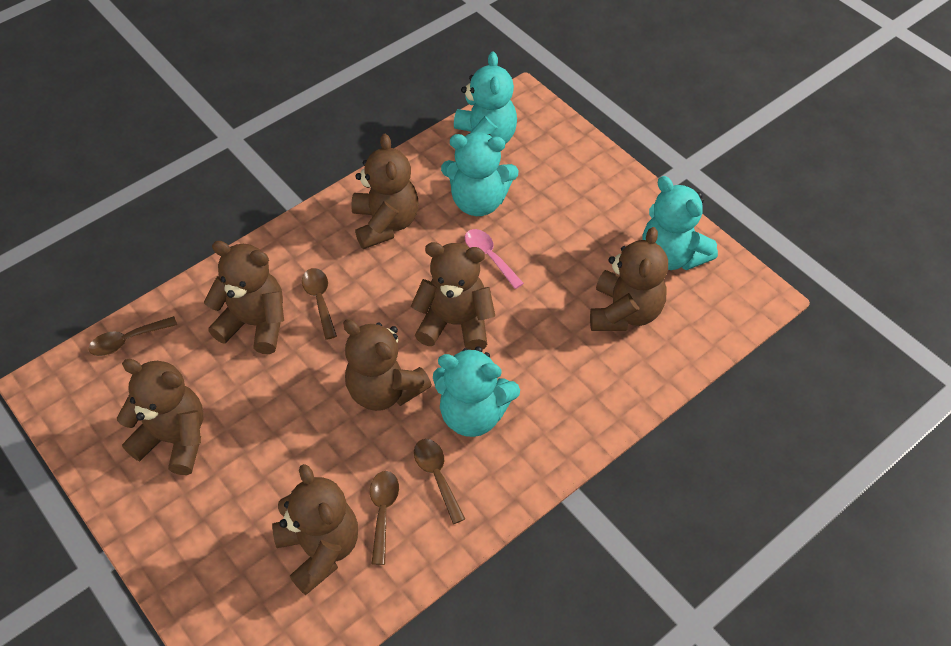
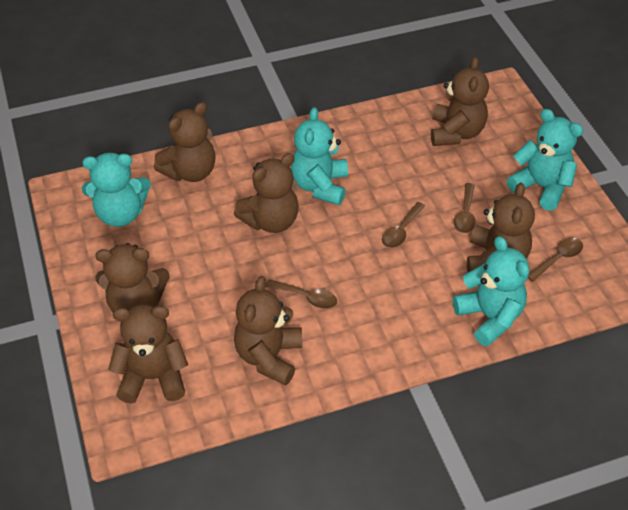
pink spoon: [465,229,524,289] = 1 -> none = 0

